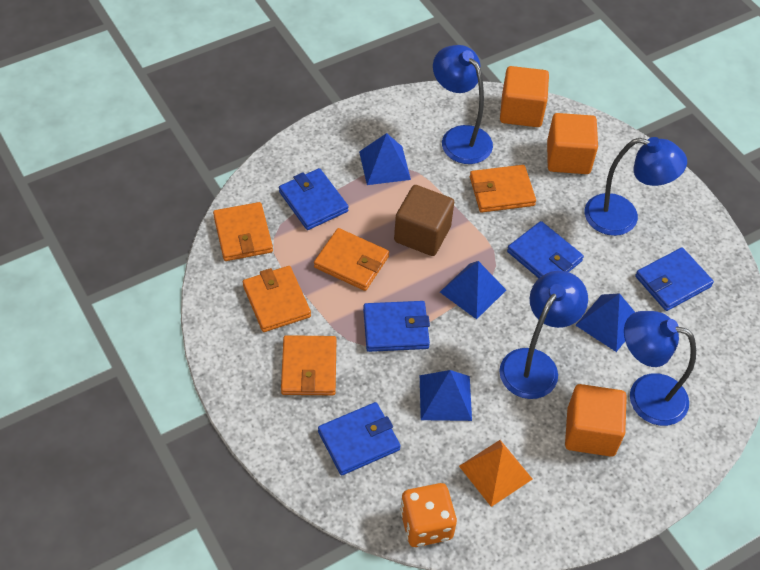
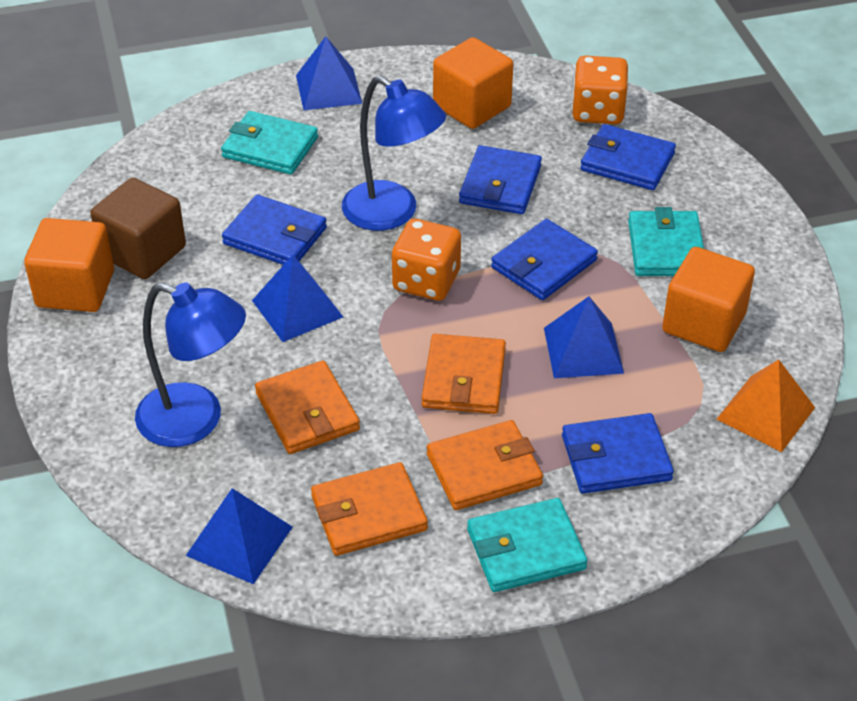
blue lamp: [433,45,493,164] [499,271,588,399] [585,137,687,236] [624,311,696,426] = 4 -> [135,283,246,447] [342,76,446,231] = 2
orange dice: [400,483,457,547] = 1 -> [392,219,461,301] [572,56,628,124] = 2
orange wallet: [213,202,273,261] [243,266,311,332] [281,335,336,395] [314,228,389,291] [470,165,536,213] = 5 -> [255,360,360,454] [311,462,428,556] [422,334,506,414] [427,420,543,510] = 4
turquoise wallet: none = 0 -> [221,111,318,174] [467,498,588,592] [628,207,704,276] = 3

